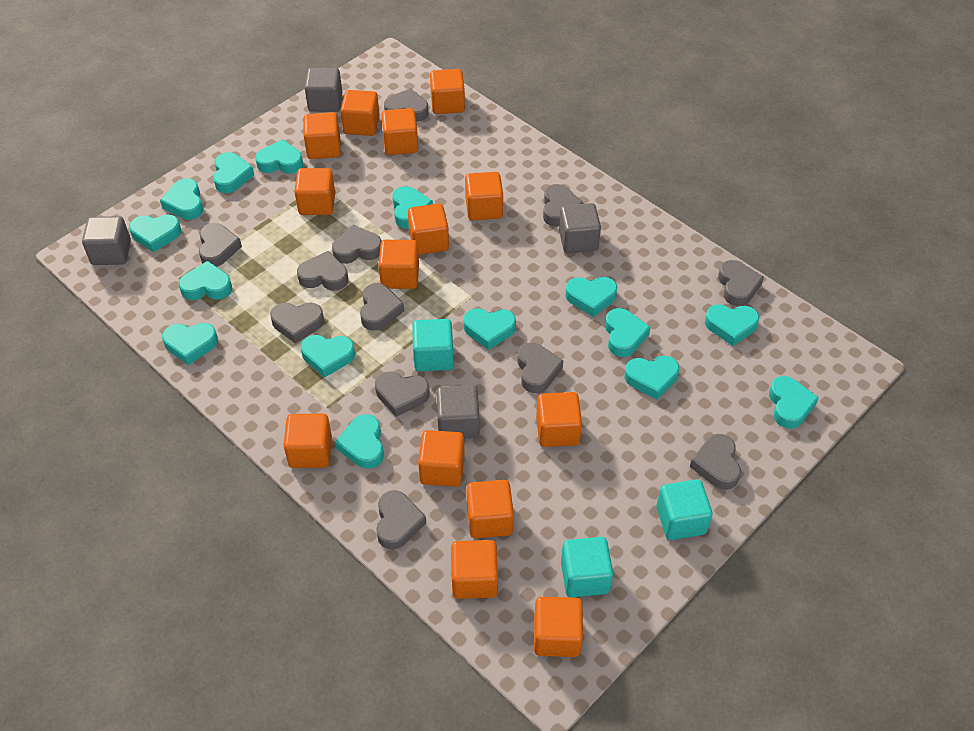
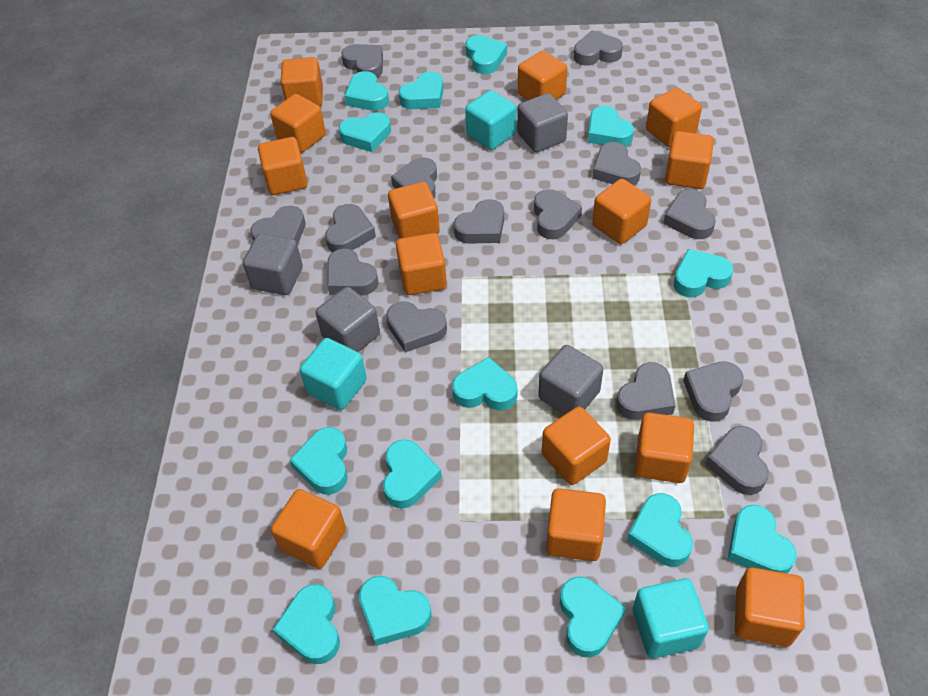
grey heart: [199,223,242,267] [270,302,324,344] [297,251,348,291] [332,225,382,264] [360,283,404,331] [375,372,430,417] [376,490,426,550] [384,88,429,121] [518,343,563,393] [543,184,584,227] [690,434,741,490] [718,260,764,306] = 12 -> [250,206,306,245] [325,204,376,252] [327,248,379,296] [341,44,383,78] [386,302,447,353] [391,157,437,198] [454,199,504,244] [534,189,582,239] [574,30,623,66] [592,142,641,185] [616,362,675,420] [663,189,716,239] [683,361,744,422] [705,426,769,495] = 14
turquoise heart: [129,214,181,252] [160,178,203,220] [162,323,218,365] [179,261,232,300] [213,152,254,193] [255,139,303,174] [301,335,355,378] [335,414,384,469] [392,186,433,229] [463,308,516,350] [565,277,617,317] [605,308,651,357] [624,356,679,400] [705,304,759,346] [769,376,819,429] = 15 -> [273,584,340,664] [290,427,348,495] [339,112,391,152] [344,71,389,111] [359,576,432,646] [383,439,442,509] [399,72,444,109] [452,357,517,410] [466,35,507,74] [560,577,626,657] [588,106,634,147] [627,493,693,567] [674,249,733,297] [728,505,797,573] = 14

